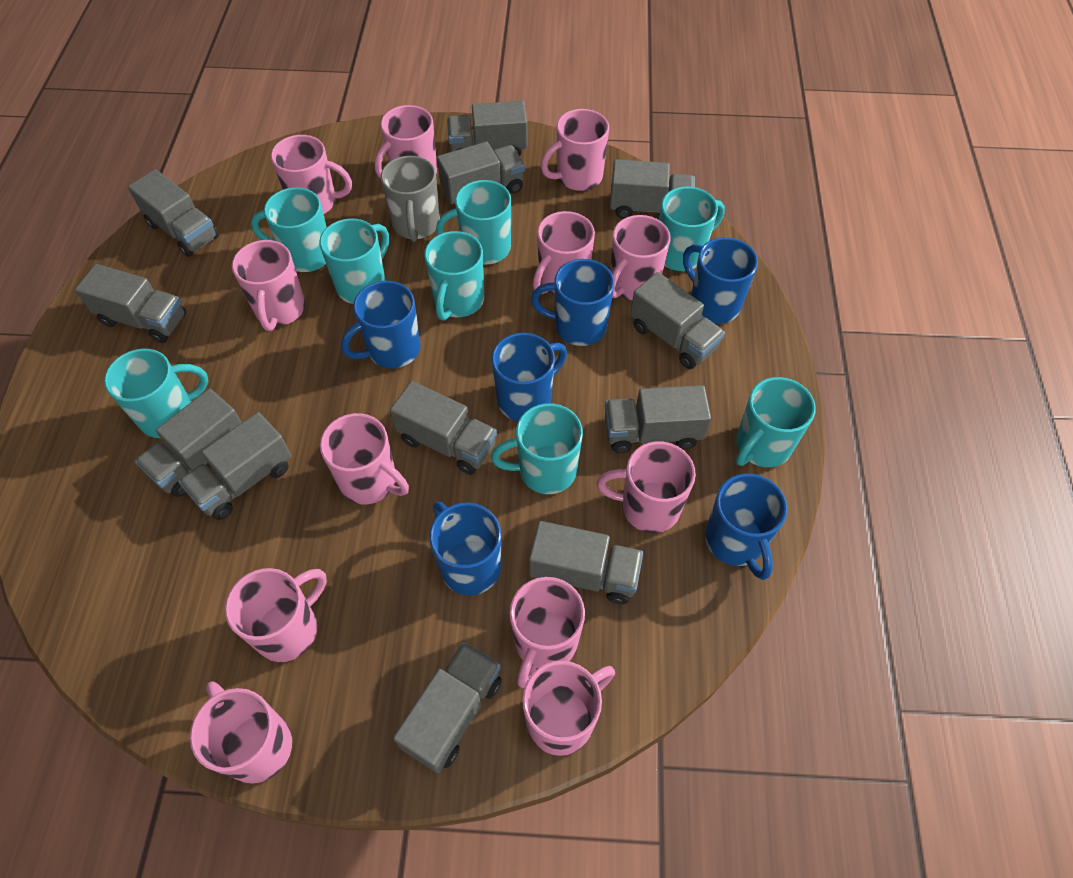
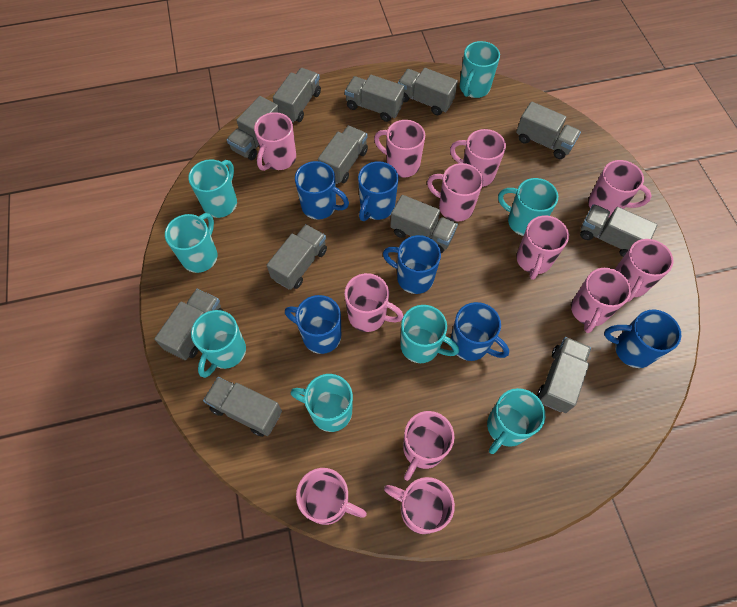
grey mug: [381,156,440,242] = 1 -> none = 0

